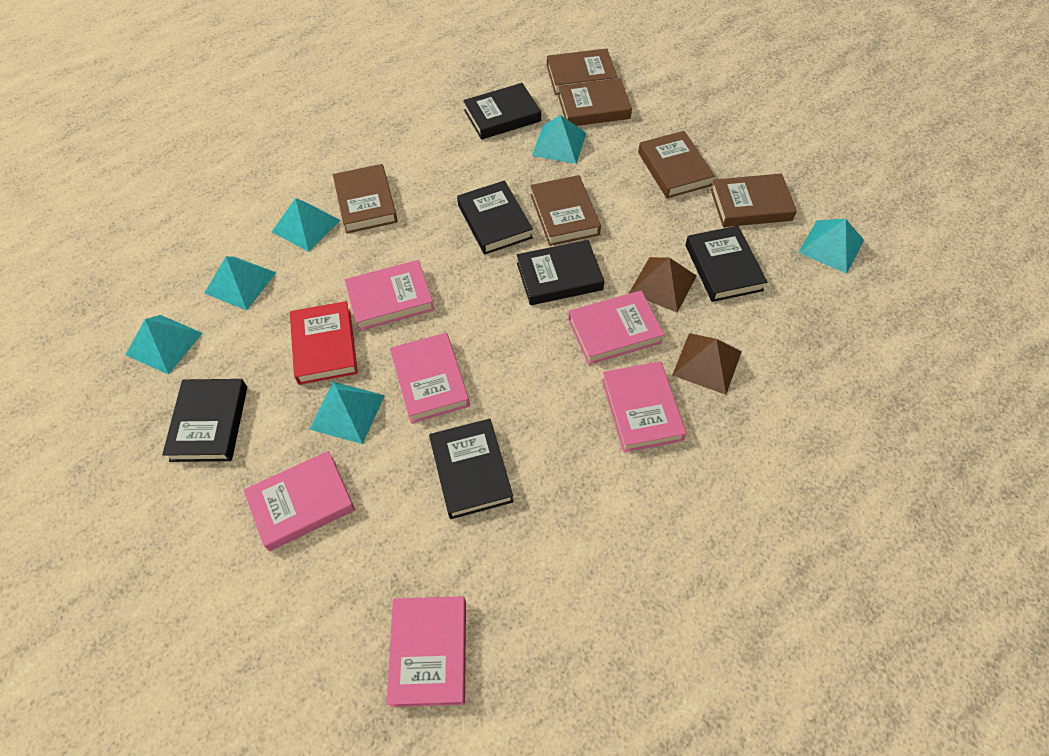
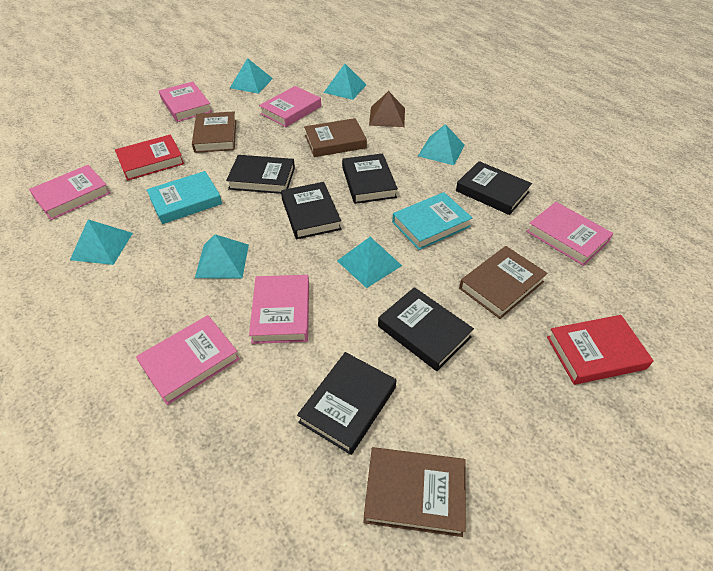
brown book: [333,164,398,233] [530,175,601,246] [547,49,618,95] [558,78,632,126] [638,131,715,198] [711,173,797,227] = 6 -> [192,111,236,153] [304,118,367,157] [363,447,466,537] [459,246,548,319] = 4
brown pyramid: [629,257,697,313] [672,333,742,395] = 2 -> [369,91,405,127] = 1
red book: [290,301,358,385] = 1 -> [115,134,184,181] [547,315,654,385] = 2
turquoise book: none = 0 -> [146,171,222,224] [392,192,472,250] = 2

